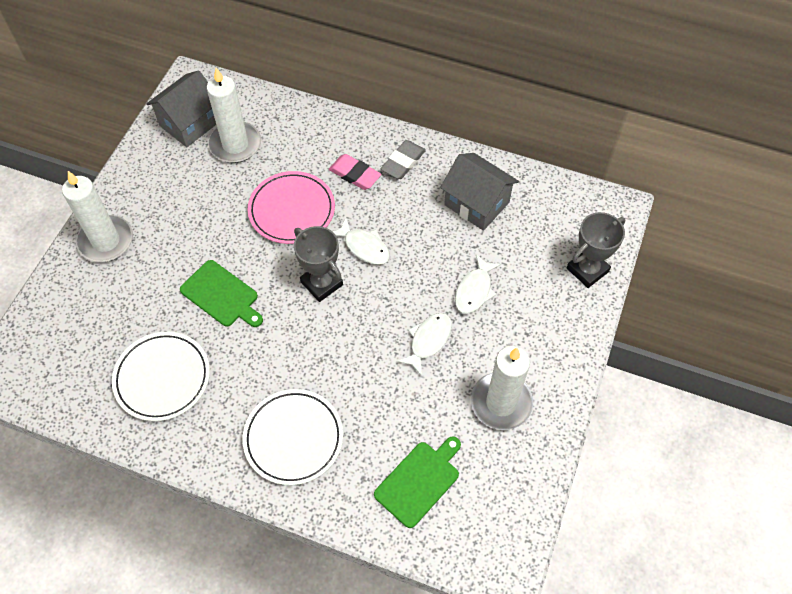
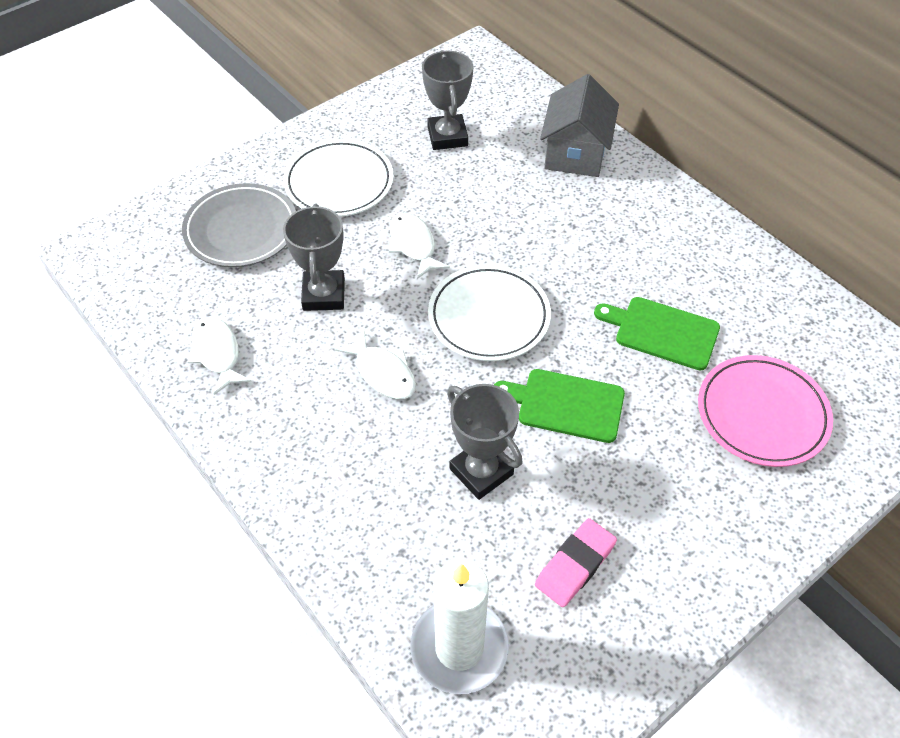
grey eraser: [381,140,426,179] = 1 -> none = 0
grey house: [146,70,216,147] [440,153,519,231] = 2 -> [540,74,619,177] = 1
grey plate: none = 0 -> [182,183,296,267] = 1
grey trophy: [294,226,343,302] [567,212,625,288] = 2 -> [283,204,345,311] [422,50,473,150] [447,384,523,500] = 3
white candle: [62,171,133,262] [207,68,261,163] [471,346,533,430] = 3 -> [411,560,509,694] = 1

